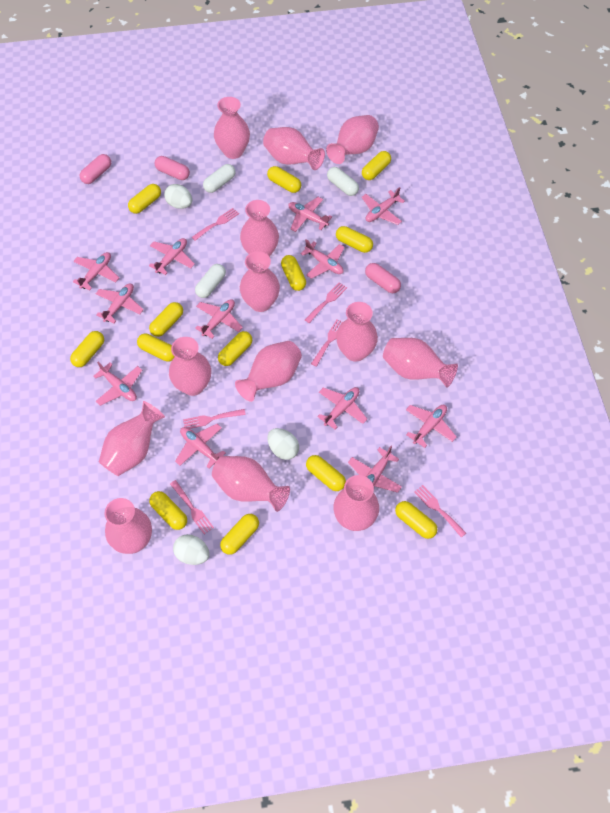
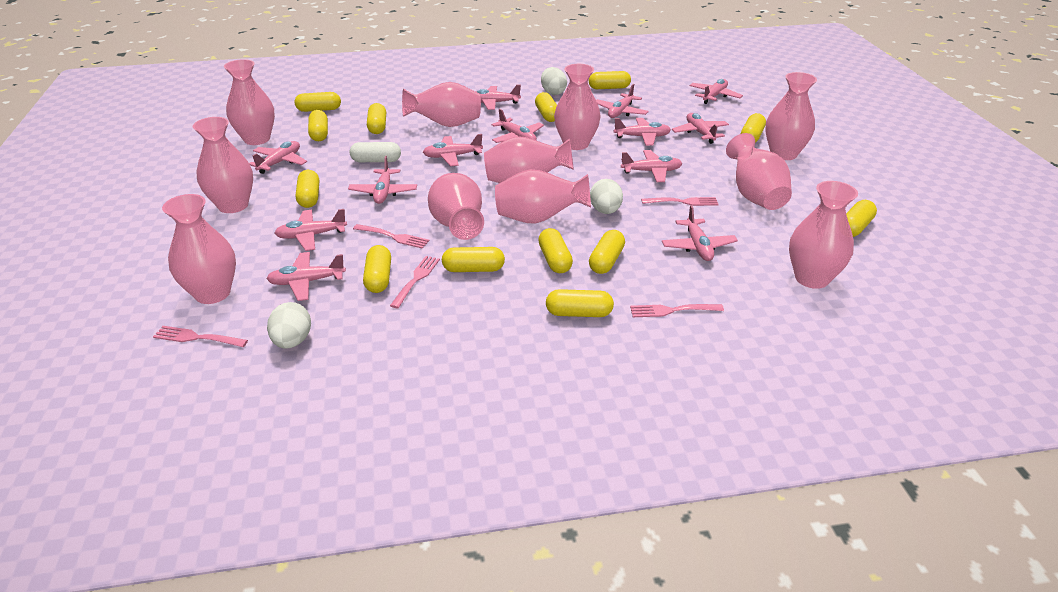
pink capsule: [80,154,111,184] [154,156,190,180] [365,263,401,293] = 3 -> none = 0
pink fork: [170,480,214,534] [183,409,246,429] [192,208,239,241] [305,282,347,323] [311,319,343,367] [414,485,466,538] = 6 -> [153,326,248,347] [353,224,429,249] [390,256,440,308] [630,304,724,317] [641,197,719,206] = 5
pink plane: [73,252,119,290] [93,362,142,406] [96,283,144,323] [149,238,195,275] [175,424,226,468] [195,299,243,339] [288,197,332,232] [300,239,345,279] [317,387,367,429] [348,446,402,493] [362,187,405,225] [406,405,457,448] = 12 -> [249,141,307,174] [267,252,346,301] [275,209,347,251] [348,156,417,204] [423,134,483,166] [475,85,521,110] [492,109,544,143] [596,84,649,118] [614,118,671,146] [621,150,682,182] [662,205,738,261] [672,113,729,144] [689,79,743,104] = 13
pink vase: [99,401,165,476] [104,498,152,554] [169,337,211,396] [212,456,290,512] [214,97,250,159] [235,341,302,402] [240,200,279,257] [240,251,280,312] [263,127,325,170] [326,115,379,164] [334,475,379,531] [336,302,378,362] [383,338,458,388] = 13 -> [162,194,236,304] [193,117,253,213] [224,59,275,145] [402,82,481,127] [428,173,484,240] [484,136,574,183] [495,169,591,224] [554,64,601,150] [726,133,792,210] [765,72,817,160] [789,181,858,289] = 11
white capsule: [195,264,226,298] [203,164,235,193] [327,167,359,196] = 3 -> [350,142,401,162] = 1

